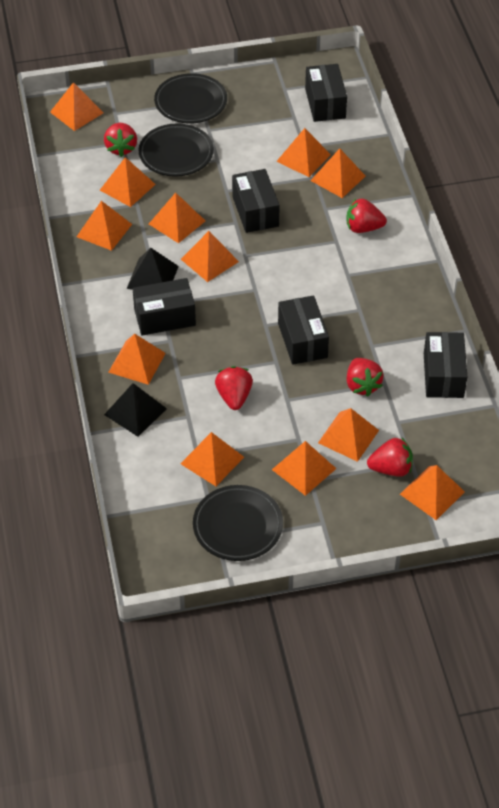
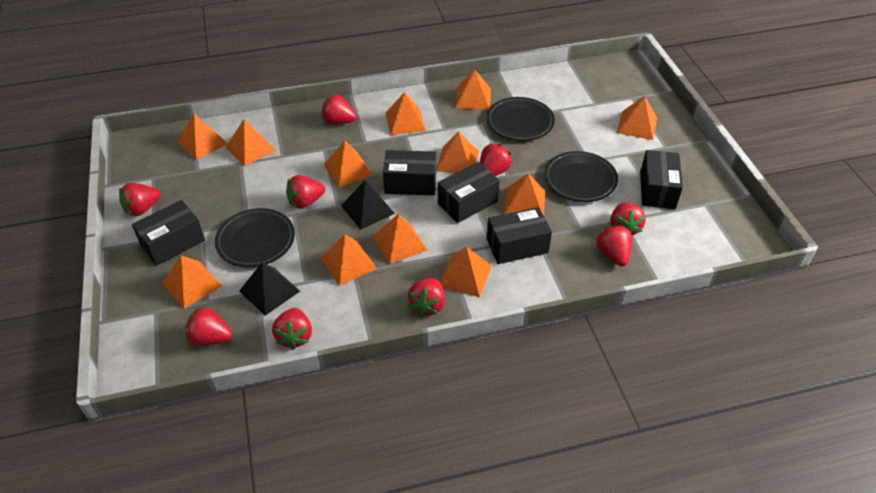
red strawberry: [104,123,137,157] [215,366,253,410] [346,199,387,233] [346,358,383,396] [367,438,413,477] = 5 -> [119,183,161,216] [185,306,232,346] [272,308,312,350] [286,175,325,209] [322,94,357,124] [408,278,445,317] [480,143,512,176] [596,225,632,266] [610,202,646,235] = 9

